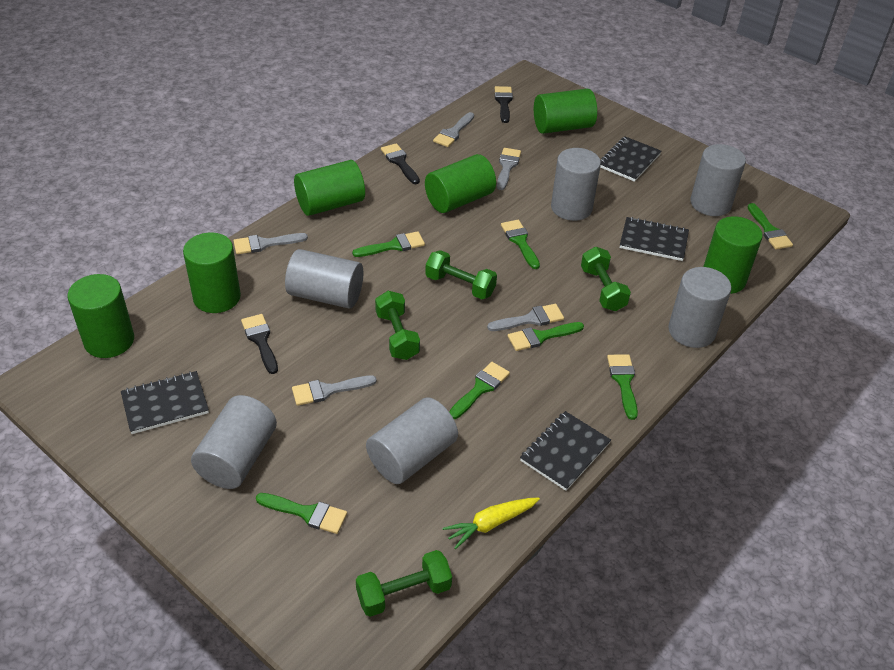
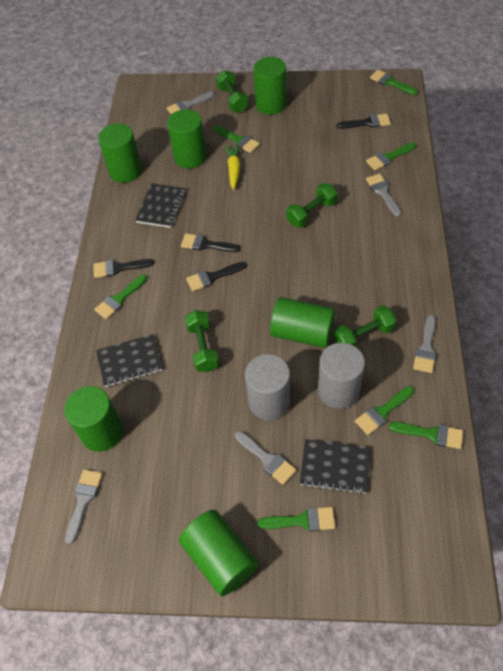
black brush: [241,314,278,374] [381,143,420,184] [495,86,513,123] = 3 -> [93,259,154,278] [181,234,241,252] [186,262,246,291] [336,114,391,129] = 4
black notebook: [121,371,209,434] [520,411,611,491] [600,136,661,182] [620,217,689,261] = 4 -> [96,334,163,387] [135,183,186,228] [300,439,370,494] = 3
grey cylinder: [191,395,277,489] [285,249,363,309] [366,397,458,484] [551,148,601,221] [668,267,732,348] [690,144,746,216] = 6 -> [245,354,290,420] [318,343,365,409] = 2

